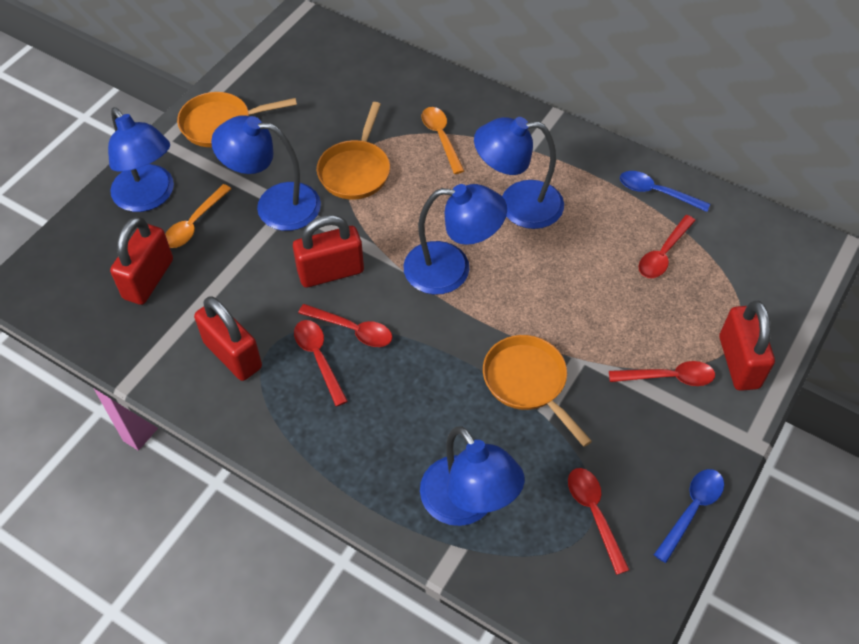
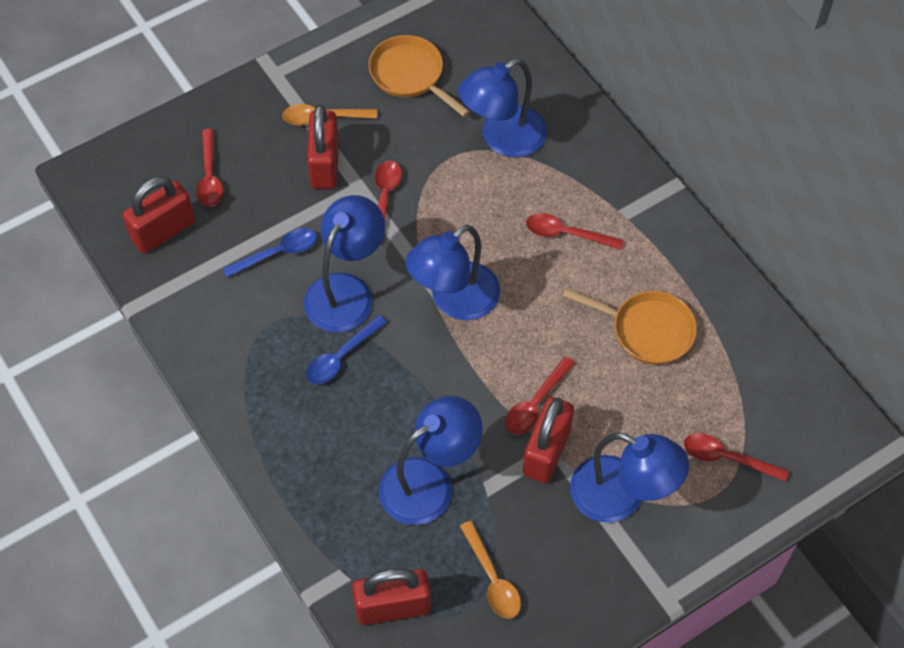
orange pan: [177,92,297,147] [317,102,390,200] [483,335,592,447] = 3 -> [369,35,470,117] [563,288,697,365] = 2

